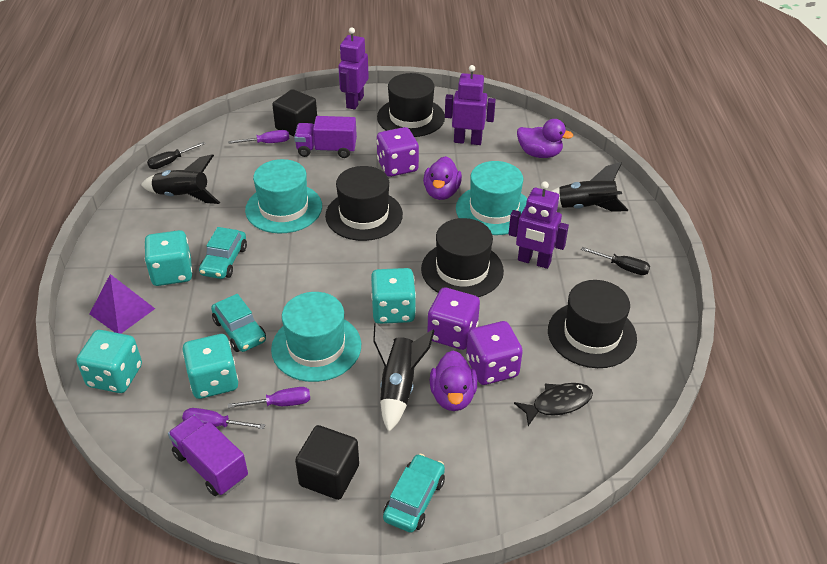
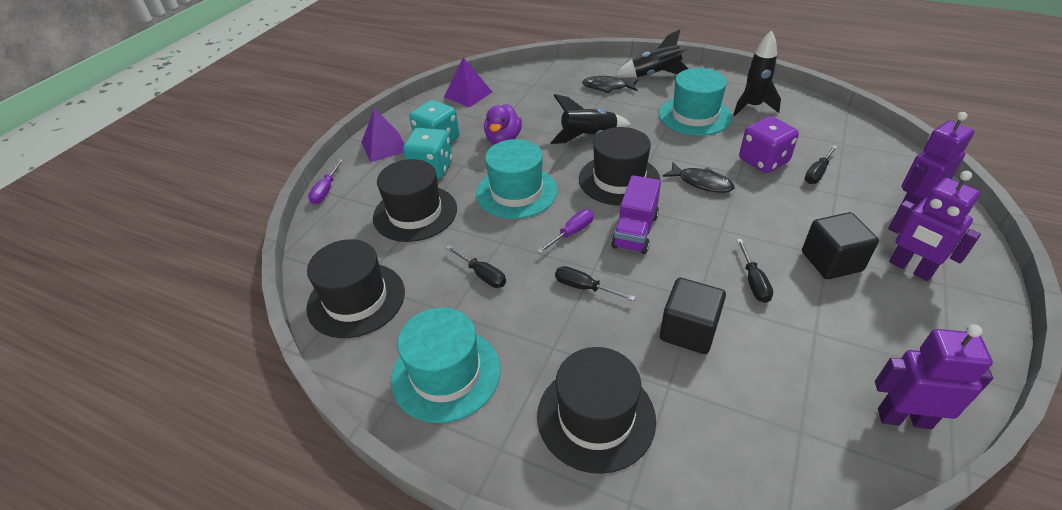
black fish: [514,383,593,426] = 1 -> [582,76,639,93] [662,162,735,193] = 2
black screwdriver: [147,142,206,169] [581,247,650,275] = 2 -> [445,245,506,288] [555,266,636,301] [737,239,773,303] [805,145,837,184] = 4
purple dice: [377,127,419,177] [427,287,480,350] [466,321,523,385] = 3 -> [739,116,799,173] = 1
purple duck: [423,156,462,200] [430,350,477,411] [517,119,573,158] = 3 -> [484,104,522,144] = 1
purple pyramid: [90,274,155,334] = 1 -> [361,108,405,162] [444,57,492,107] = 2
purple screwdriver: [182,408,265,429] [228,130,289,144] [228,387,310,408] = 3 -> [308,159,344,204] [537,209,594,254] = 2
purple truck: [168,415,248,496] [294,116,357,158] = 2 -> [611,175,661,254] = 1
turquoise car: [199,227,247,279] [211,294,266,352] [383,454,445,533] = 3 -> none = 0
turquoise dice: [76,330,142,393] [144,230,192,286] [182,334,238,399] [371,268,416,324] = 4 -> [403,128,452,179] [409,100,459,143] = 2

